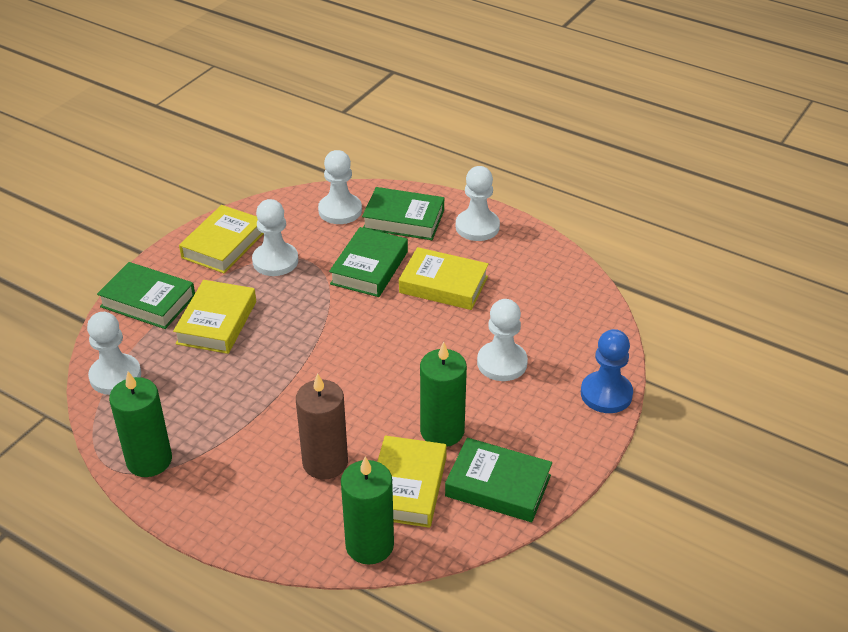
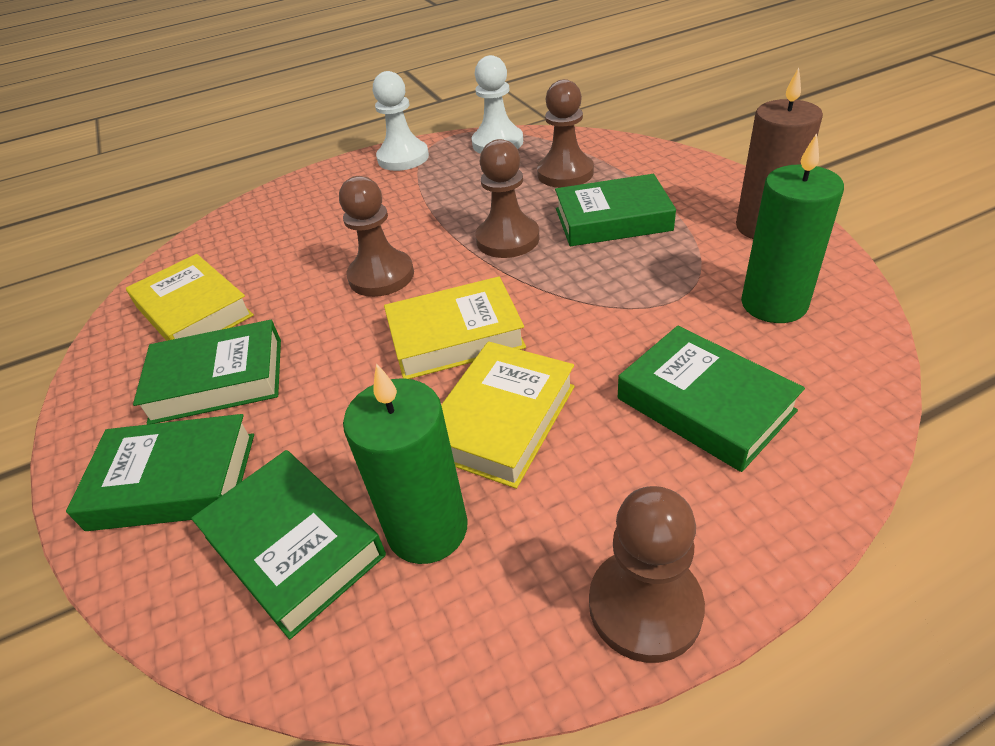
blue pawn: [581,329,633,413] = 1 -> none = 0
brown pawn: none = 0 -> [339,176,414,297] [475,139,540,258] [537,79,594,188] [589,486,705,663] = 4
green book: [97,262,195,329] [329,227,408,297] [362,187,444,240] [445,438,552,522] = 4 -> [66,414,254,531] [133,320,281,424] [191,450,386,639] [555,174,676,246] [618,326,805,472] = 5
green candle: [109,372,172,477] [341,456,394,565] [420,342,467,447] = 3 -> [343,363,468,564] [741,133,844,323] = 2
white pawn: [87,312,141,395] [252,199,298,276] [318,150,362,224] [456,166,500,241] [477,299,528,381] = 5 -> [373,71,429,171] [472,55,523,154] = 2
yellow book: [173,280,256,354] [179,205,264,273] [377,435,447,528] [399,247,489,310] = 4 -> [126,254,254,341] [384,276,526,379] [441,341,575,489] = 3

